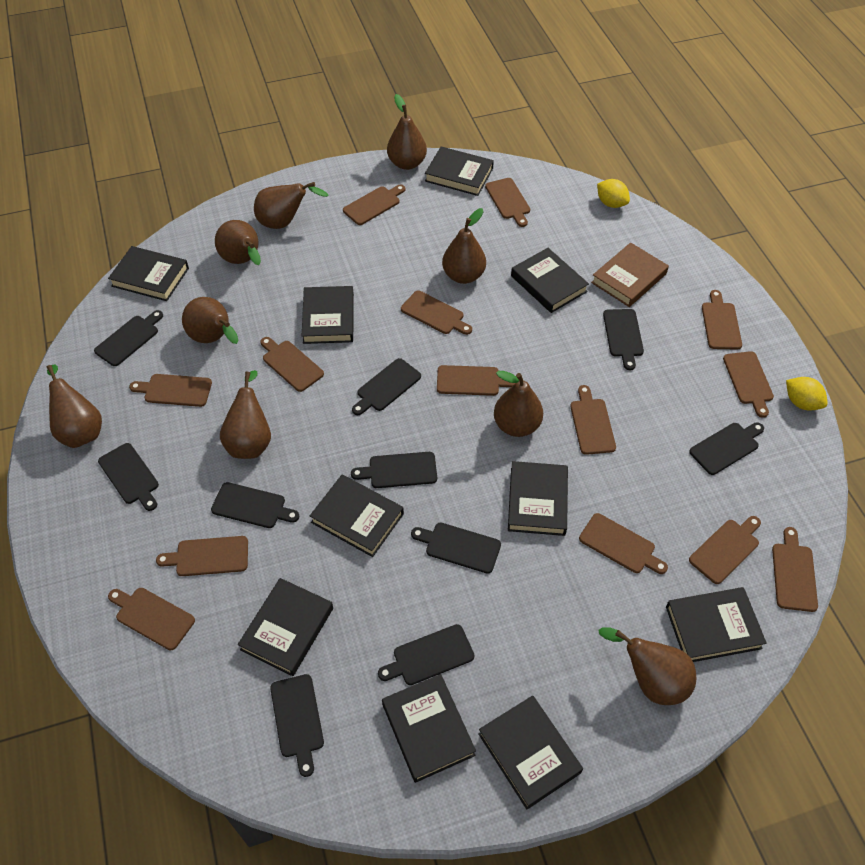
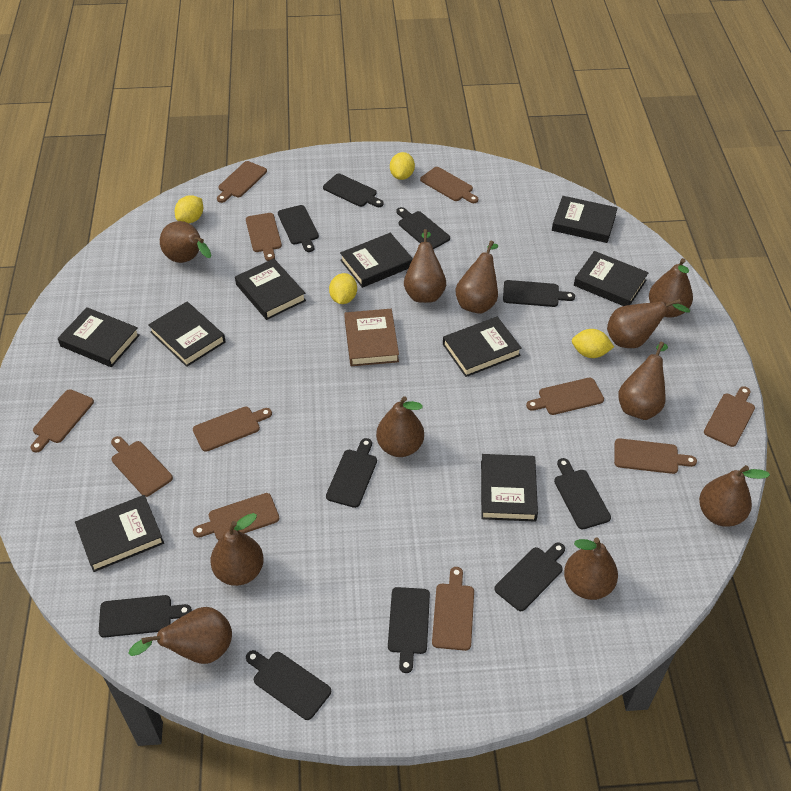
black book: [108,246,189,301] [238,578,333,676] [302,286,354,344] [310,475,404,557] [382,674,476,783] [425,147,494,196] [478,696,583,809] [508,461,568,536] [511,248,589,313] [666,587,767,662] = 10 -> [58,307,140,367] [75,495,164,572] [148,302,226,367] [235,259,306,320] [340,233,413,288] [443,316,522,377] [481,454,538,522] [552,196,617,243] [574,251,649,306] = 9
brown cutting board: [108,588,195,650] [129,374,212,407] [156,536,248,576] [260,337,324,392] [343,185,406,225] [401,290,472,335] [437,365,515,396] [485,178,530,227] [570,385,616,455] [579,513,668,574] [689,516,761,584] [702,290,742,350] [723,351,774,418] [772,527,818,612] = 14 -> [31,389,94,452] [111,436,173,497] [193,406,272,452] [193,493,279,540] [217,161,267,203] [246,213,282,261] [420,167,478,203] [432,567,474,651] [526,378,604,415] [614,438,697,474] [704,386,755,447] = 11
brown pear: [47,365,102,448] [182,297,238,344] [215,220,261,265] [220,370,271,459] [254,182,329,229] [387,94,427,170] [442,208,486,284] [494,371,543,437] [599,627,696,705] = 9 -> [128,607,232,664] [160,221,211,263] [210,513,264,586] [376,396,424,457] [404,229,446,303] [455,241,498,314] [564,538,618,600] [607,299,690,348] [618,342,668,420] [649,258,693,318] [699,465,770,527] = 11
yellow lemon: [597,179,630,208] [786,377,828,411] = 2 -> [175,195,203,223] [329,273,357,304] [390,152,415,180] [572,329,614,358] = 4

